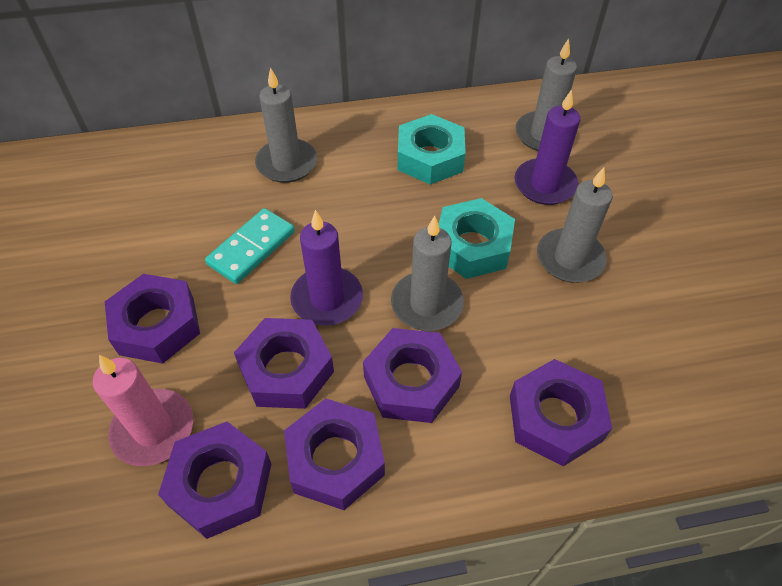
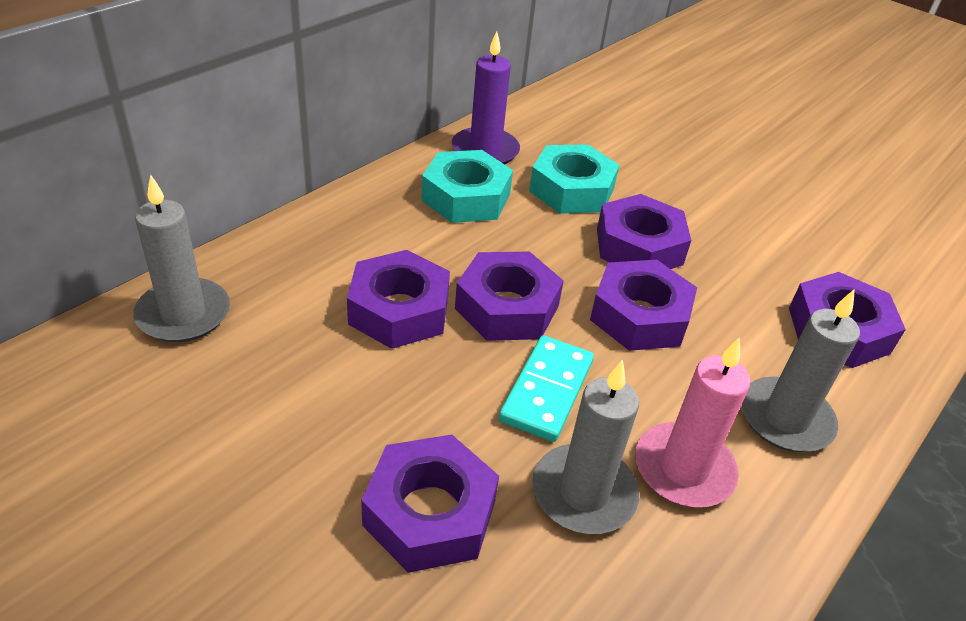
grey candle: [255,67,317,183] [391,216,464,331] [515,38,577,151] [537,167,613,283] = 4 -> [133,175,230,342] [532,360,639,534] [741,290,860,452] = 3
purple candle: [290,210,363,326] [514,89,580,205] = 2 -> [452,31,520,164] = 1

